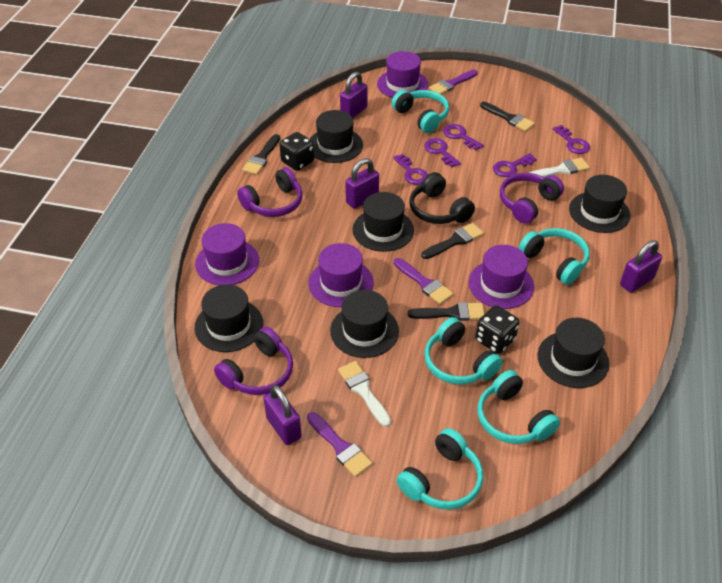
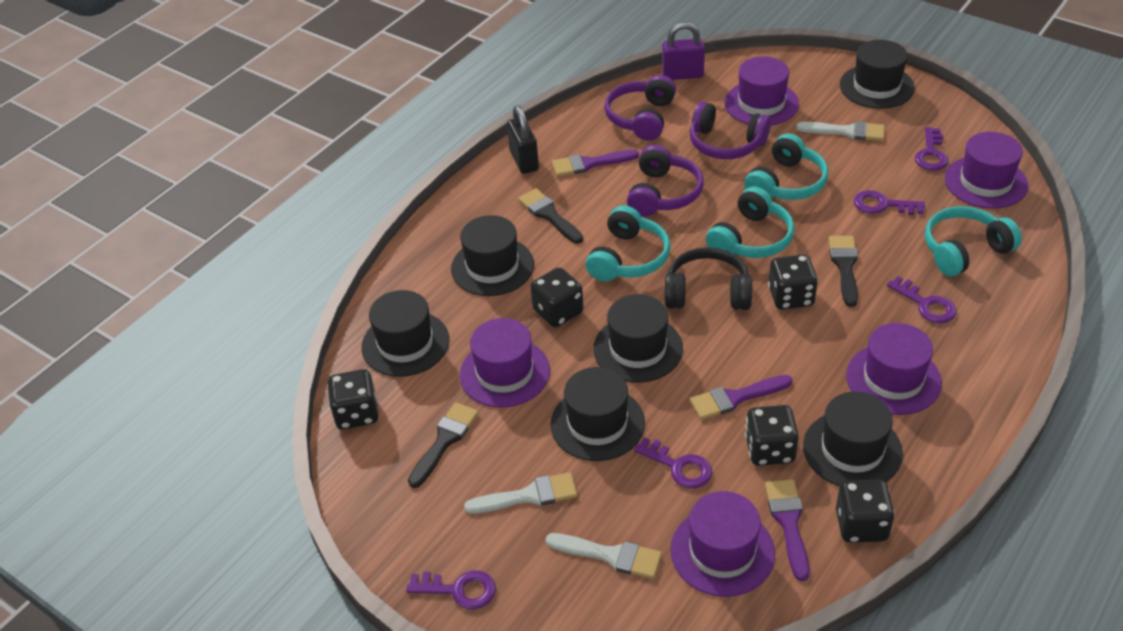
black brush: [242,134,280,175] [408,302,485,321] [421,223,484,259] [480,102,535,132] = 4 -> [408,402,479,488] [518,188,583,244] [829,236,858,307] = 3
black dice: [279,132,314,171] [475,305,519,354] = 2 -> [327,369,379,429] [530,267,584,327] [745,405,799,466] [768,254,818,310] [836,480,895,543] = 5
black padlock: none = 0 -> [507,105,539,174] = 1
purple hat: [195,223,259,285] [308,243,374,307] [377,51,428,98] [468,245,534,309] = 4 -> [460,318,550,408] [670,491,775,597] [724,56,799,125] [846,323,942,415] [945,132,1028,209] = 5
purple padlock: [263,385,302,445] [340,72,368,118] [345,158,379,209] [620,240,662,293] = 4 -> [662,22,705,80] = 1
turquoise headphones: [392,90,449,133] [397,428,483,510] [424,317,503,385] [478,370,560,444] [519,228,590,285] = 5 -> [586,205,671,281] [706,187,795,258] [744,133,828,200] [925,206,1022,277] = 4
white brush: [338,361,391,427] [529,158,590,177] = 2 -> [464,472,577,514] [546,533,662,579] [796,121,885,141] = 3

